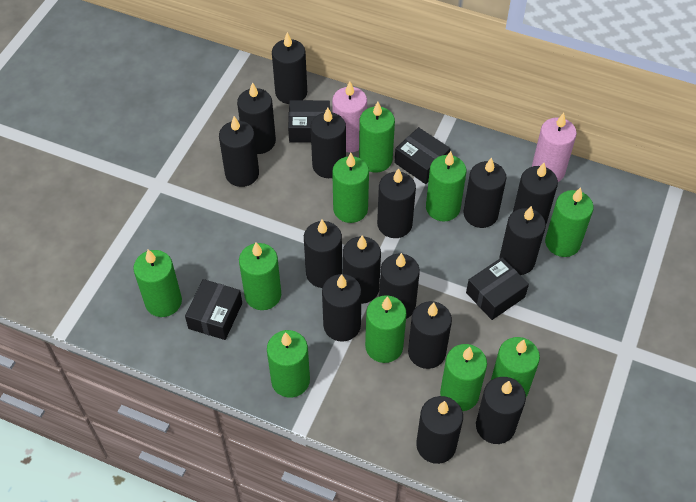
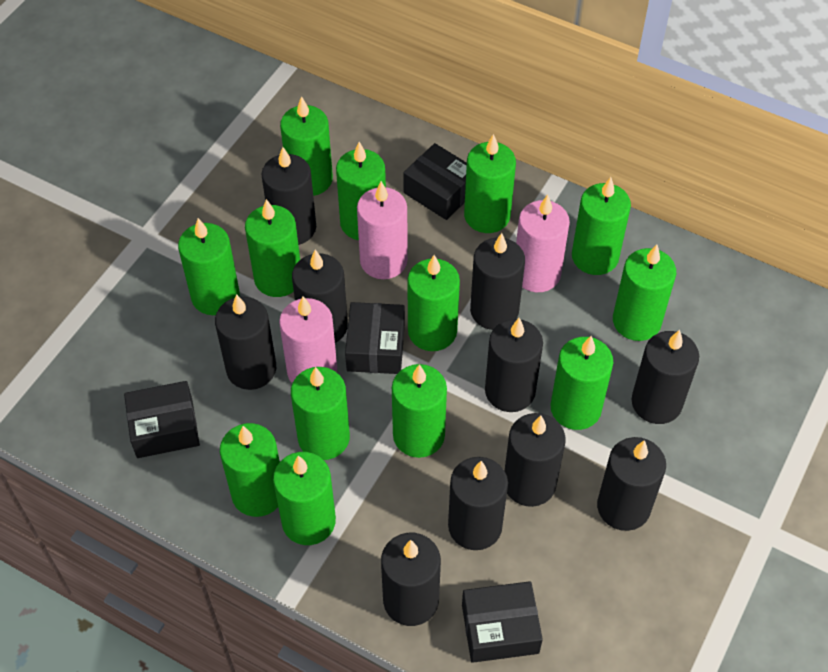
black candle: [219,116,259,187] [237,82,276,154] [272,32,307,104] [304,220,342,288] [310,107,346,178] [322,274,362,342] [342,235,381,304] [377,168,416,238] [379,253,420,319] [408,301,452,369] [416,396,463,464] [464,157,506,228] [476,377,526,444] [499,206,546,275] [513,163,558,224] = 15 -> [215,294,276,390] [262,147,316,245] [292,249,348,343] [381,533,441,626] [448,457,508,550] [470,233,525,330] [485,318,543,412] [504,413,565,507] [597,437,666,531] [631,330,699,424] = 10
green candle: [133,249,182,317] [239,242,281,310] [267,330,310,398] [332,153,369,223] [359,102,395,172] [365,295,407,363] [426,151,466,221] [440,344,487,411] [491,337,540,397] [545,187,594,257] = 10 -> [178,218,240,315] [220,423,280,517] [245,199,300,297] [273,452,336,545] [280,96,333,196] [291,367,350,460] [336,142,386,240] [392,364,447,458] [407,255,460,351] [464,134,516,233] [551,336,613,430] [572,177,631,275] [613,244,676,341] = 13
pink candle: [332,81,367,153] [532,113,577,182] = 2 -> [279,296,337,383] [357,181,408,279] [516,195,570,292] = 3

